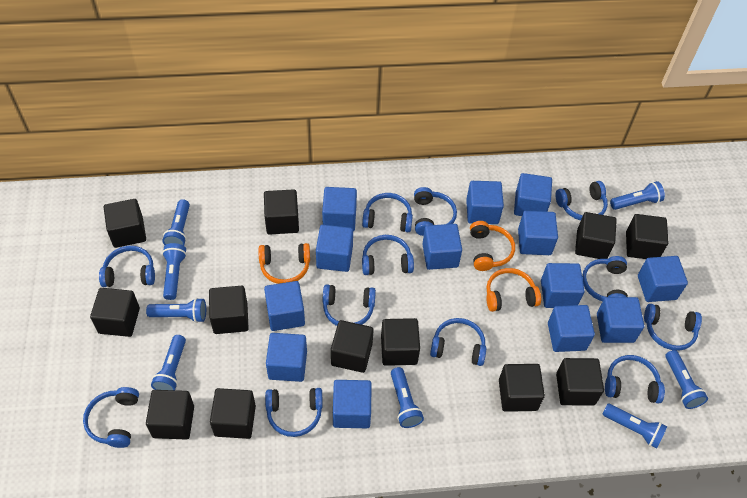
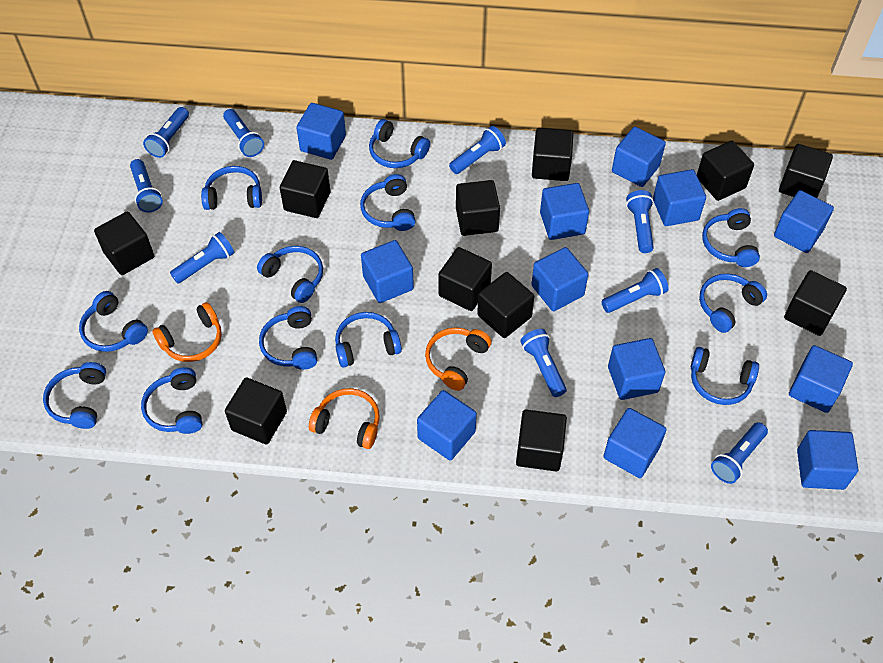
black cube: [90,288,140,337] [103,199,146,248] [146,390,194,440] [209,286,249,334] [210,388,256,439] [264,189,299,235] [331,320,373,373] [381,318,420,366] [499,364,545,412] [556,358,604,406] [575,212,617,259] [626,214,668,259] = 12 -> [94,211,154,275] [225,377,287,445] [280,160,330,218] [438,247,492,311] [456,180,500,236] [477,272,534,338] [516,409,567,471] [532,128,573,181] [697,141,754,201] [779,144,833,198] [784,270,847,336] = 11
blue cube: [264,281,305,331] [266,333,307,382] [316,225,353,272] [322,187,357,231] [333,380,372,428] [423,224,462,270] [466,181,504,224] [514,173,552,216] [518,211,558,255] [541,263,585,308] [548,305,595,352] [597,297,644,343] [638,256,688,302] = 13 -> [296,103,346,160] [361,240,414,303] [417,390,477,461] [531,247,588,311] [540,183,589,240] [603,408,667,478] [608,338,665,400] [612,127,666,187] [653,169,706,226] [774,190,834,253] [789,345,853,413] [797,430,858,490] = 12
blue flashlight: [146,298,206,323] [151,335,186,390] [162,199,190,246] [162,243,187,300] [391,367,424,428] [603,403,667,449] [610,181,665,210] [665,350,708,409] = 8 -> [130,159,163,212] [143,107,189,158] [170,232,234,284] [223,109,264,157] [449,126,506,174] [520,329,567,397] [601,268,669,313] [626,190,654,253] [711,422,768,484] = 9

